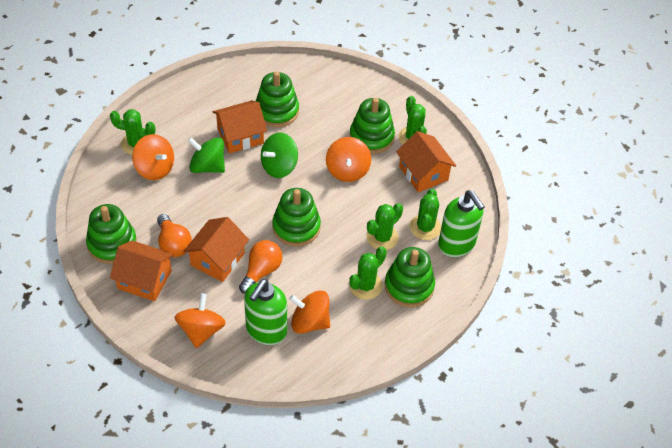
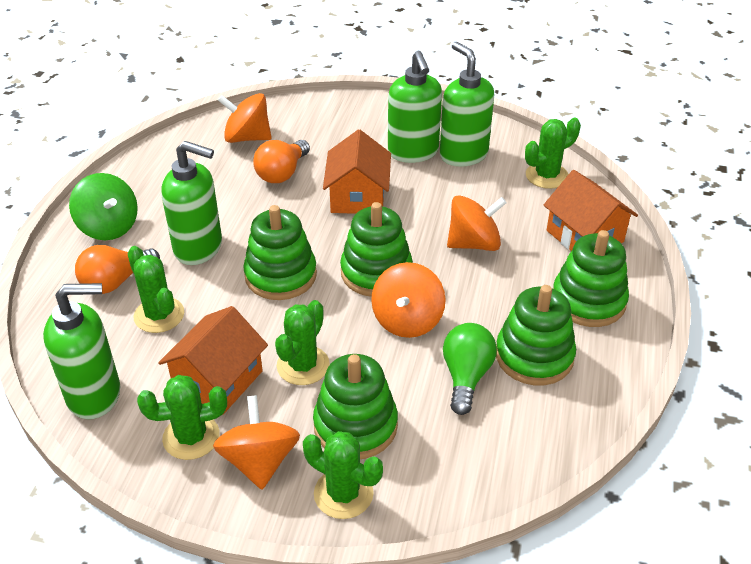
green light bulb: none = 0 -> [443,323,497,415] = 1
green soap dispenser: [244,279,287,345] [438,190,484,257] = 2 -> [43,283,120,419] [162,141,222,265] [388,51,442,163] [440,42,494,167] = 4
green spinning top: [188,137,225,173] [261,132,298,178] = 2 -> [69,173,138,240] = 1
orange house: [110,241,174,301] [183,217,249,282] [213,100,267,154] [396,131,456,192] = 4 -> [158,306,268,415] [323,129,391,214] [544,170,638,251] = 3

